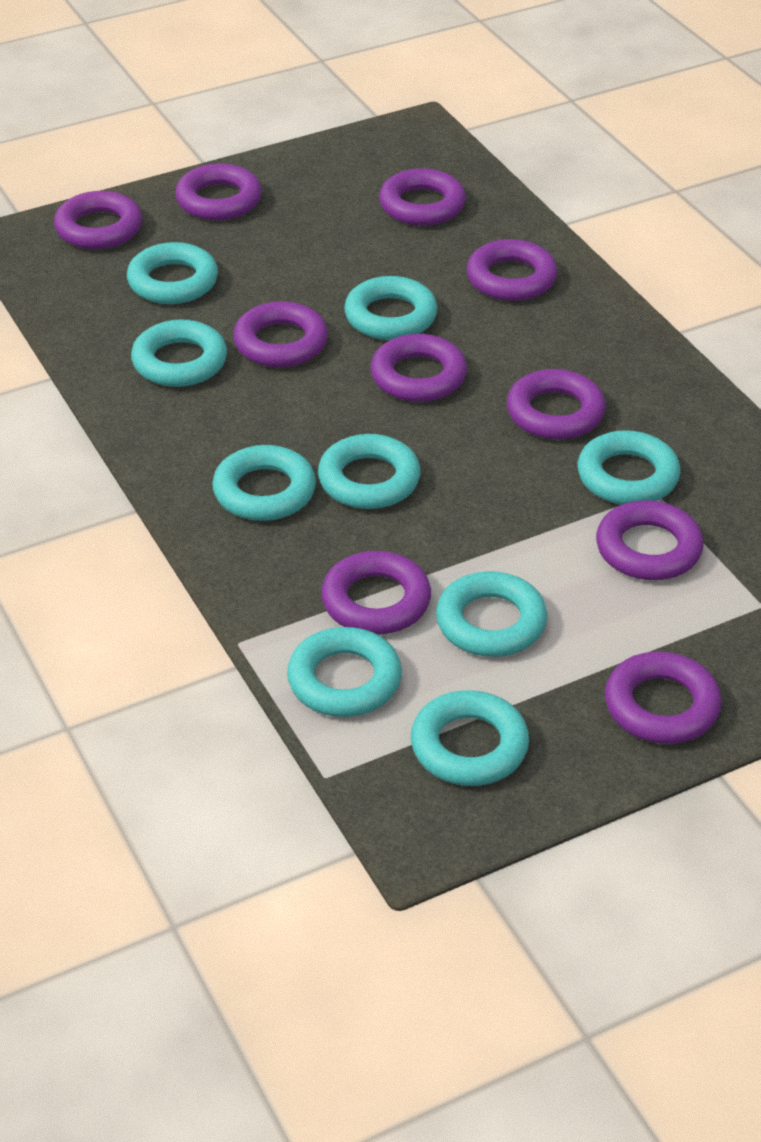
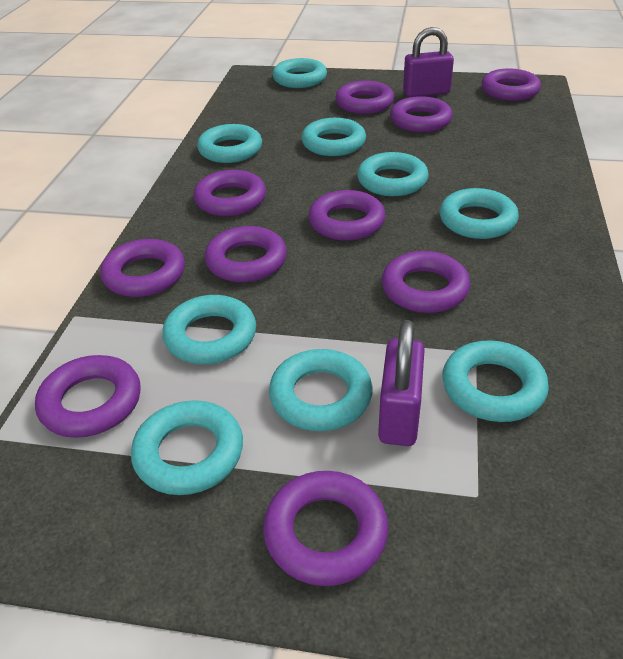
purple padlock: none = 0 -> [378,320,425,446] [403,27,454,97] = 2

